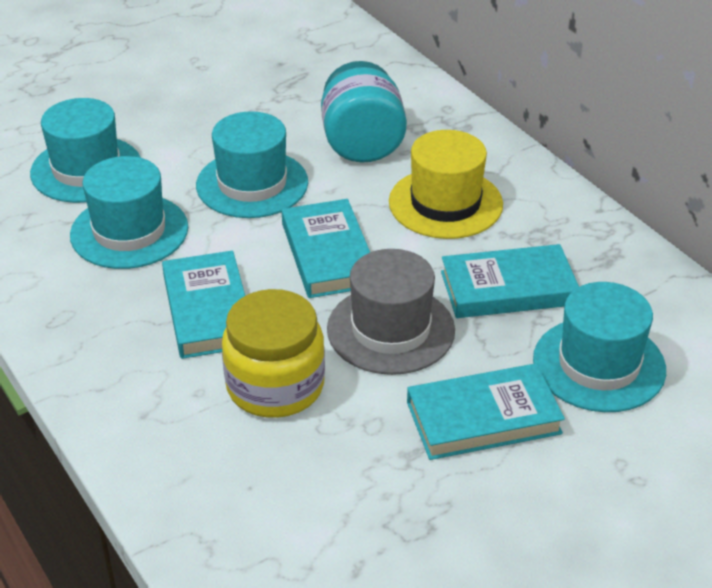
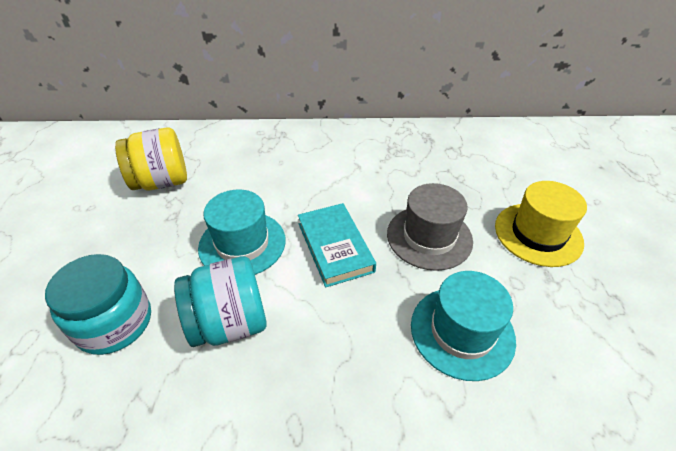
turquoise book: [162,251,245,359] [282,199,370,298] [407,363,565,460] [441,244,579,318] = 4 -> [298,203,376,287] = 1
turquoise hat: [30,98,141,203] [70,156,188,269] [196,111,308,218] [533,282,666,412] = 4 -> [198,189,286,275] [411,271,516,381] = 2
turquoise jar: [321,61,407,163] = 1 -> [45,254,151,355] [174,256,266,347] = 2

